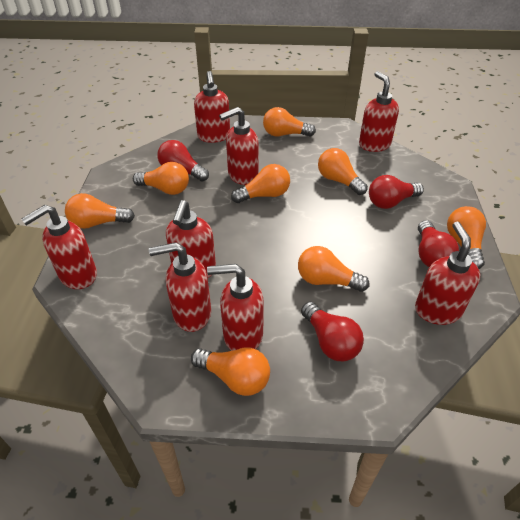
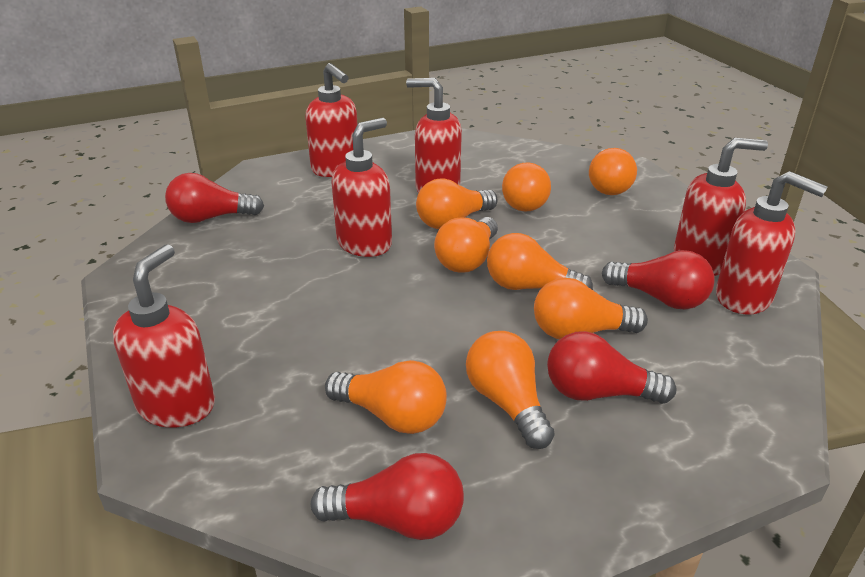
red soap dispenser: [21,205,97,289] [149,242,211,332] [166,200,216,278] [194,71,230,143] [207,264,264,351] [219,107,259,185] [359,71,399,152] [415,221,480,325] = 8 -> [113,244,215,428] [305,63,357,177] [331,118,392,257] [406,78,462,193] [674,138,768,276] [716,171,828,315] = 6

